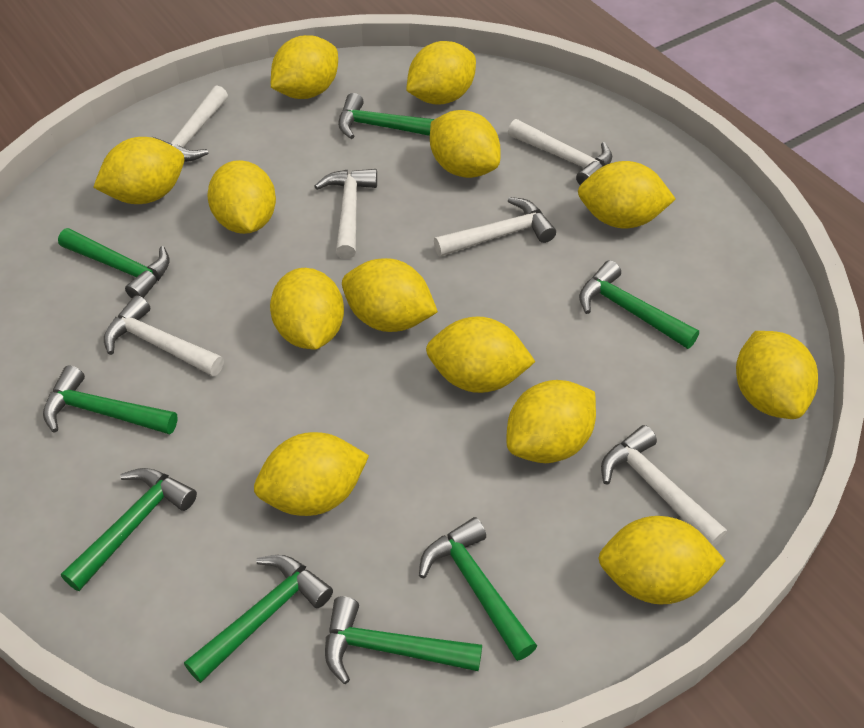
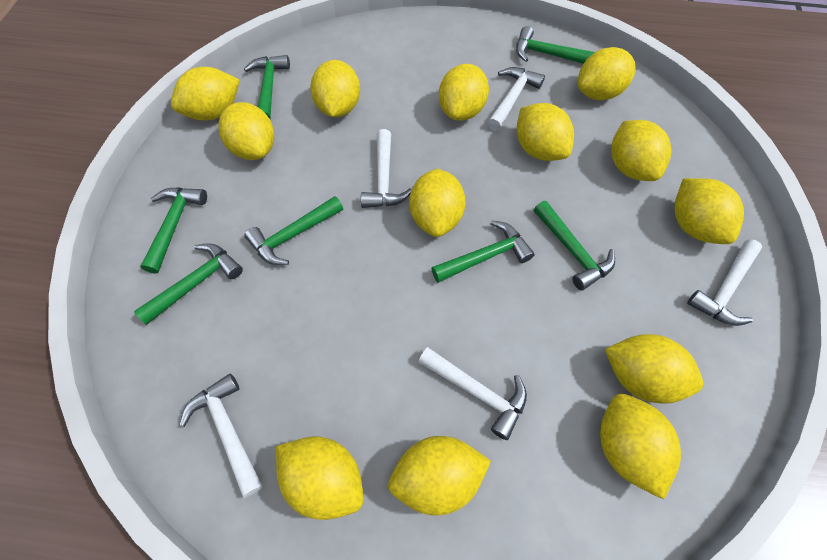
green hammer: [43,365,178,434] [58,228,170,298] [61,468,197,591] [184,555,333,683] [325,596,482,684] [338,93,434,139] [419,517,537,661] [579,260,699,349] = 8 -> [134,243,243,325] [140,187,207,274] [244,55,290,119] [244,196,343,265] [431,220,535,283] [516,26,595,64] [534,201,615,291] = 7
white hammer: [104,295,224,376] [152,85,228,162] [314,169,377,259] [434,197,556,257] [508,119,612,185] [601,425,728,547] = 6 -> [180,374,263,498] [361,129,412,208] [418,347,527,440] [488,67,545,131] [687,239,762,326] = 5

